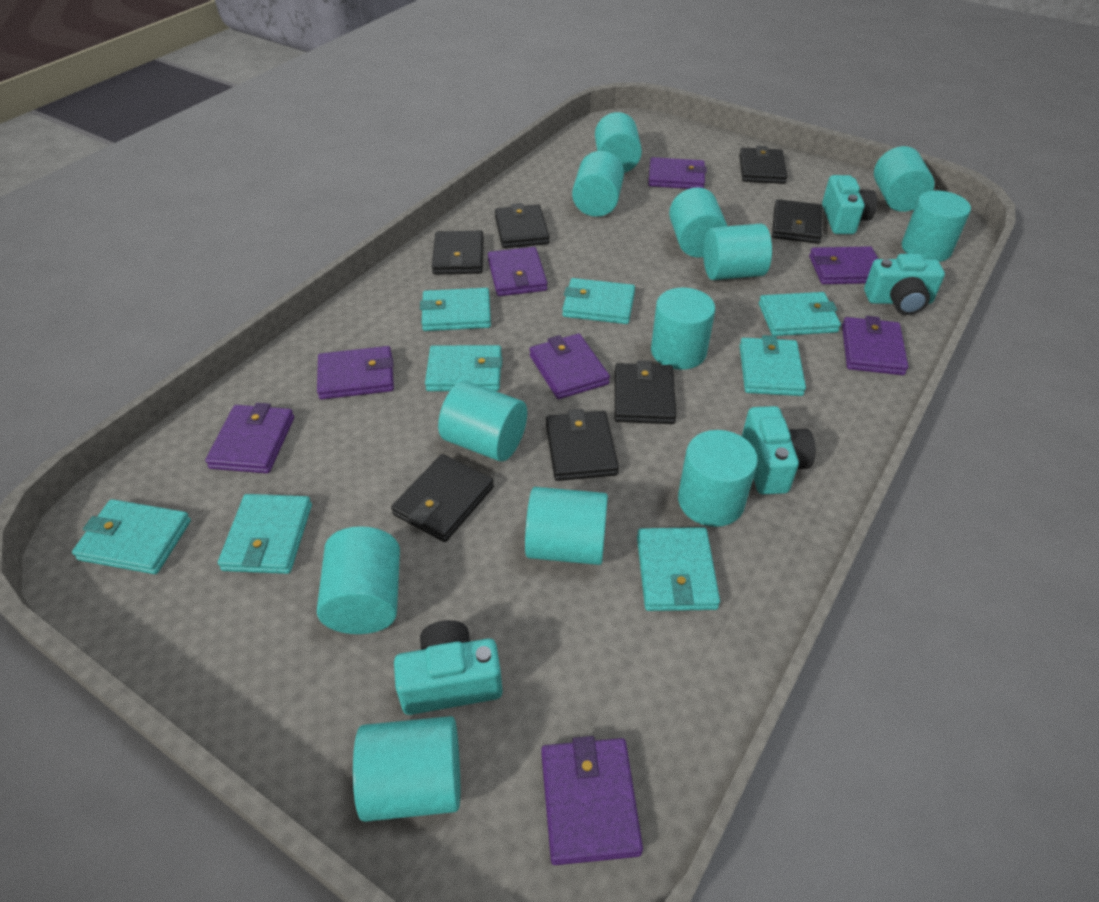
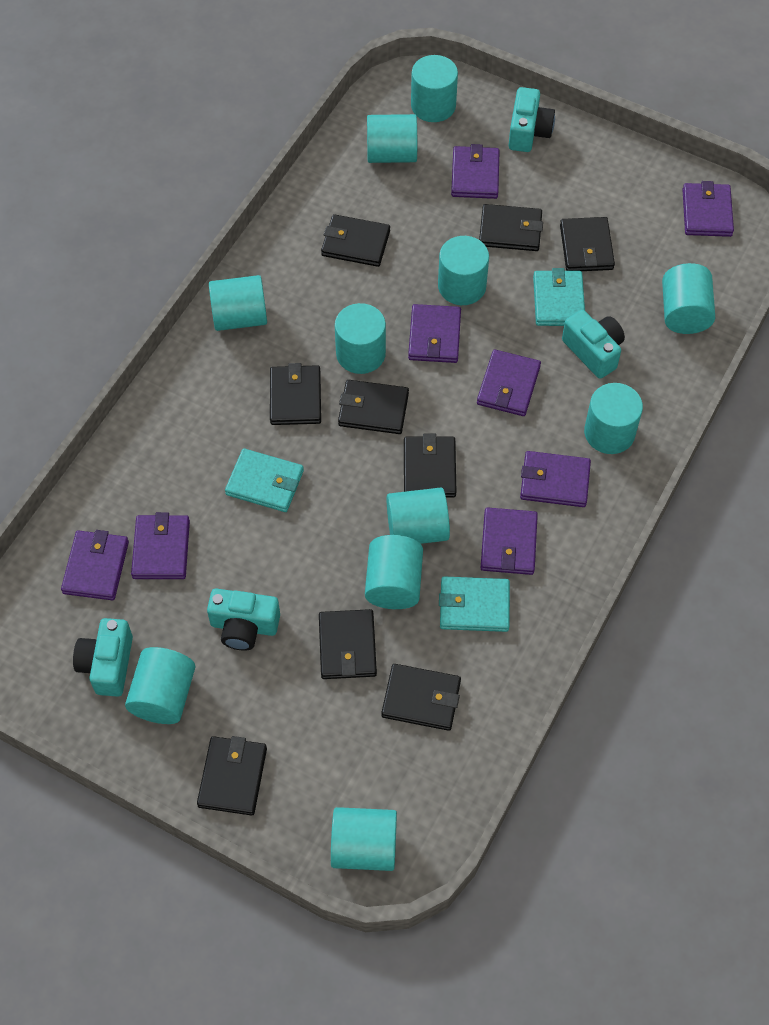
black wallet: [391,454,494,542] [432,231,484,275] [495,203,549,248] [546,409,619,481] [615,360,676,424] [739,146,788,184] [772,199,822,244] = 7 -> [197,736,267,815] [270,363,321,425] [319,609,377,679] [321,214,390,267] [338,380,409,434] [382,664,461,731] [404,434,457,498] [479,204,543,251] [560,217,615,271] = 9
turquoise cylinder: [317,526,400,634] [353,716,460,822] [438,381,527,462] [525,487,608,565] [572,151,624,217] [595,112,642,173] [651,287,715,370] [669,187,727,258] [678,430,758,527] [703,224,772,280] [874,146,935,212] [902,191,971,262] = 12 -> [125,647,195,724] [209,275,267,331] [331,807,397,871] [335,303,386,374] [365,535,423,609] [367,114,417,163] [386,488,450,544] [411,55,458,122] [438,236,489,305] [584,383,643,454] [662,263,715,334] = 11
turquoise wallet: [72,499,191,574] [218,494,312,574] [420,288,491,331] [425,345,502,391] [562,278,635,324] [637,527,720,611] [740,335,806,396] [759,292,841,336] = 8 -> [225,448,304,512] [439,576,510,632] [533,268,585,326] = 3

